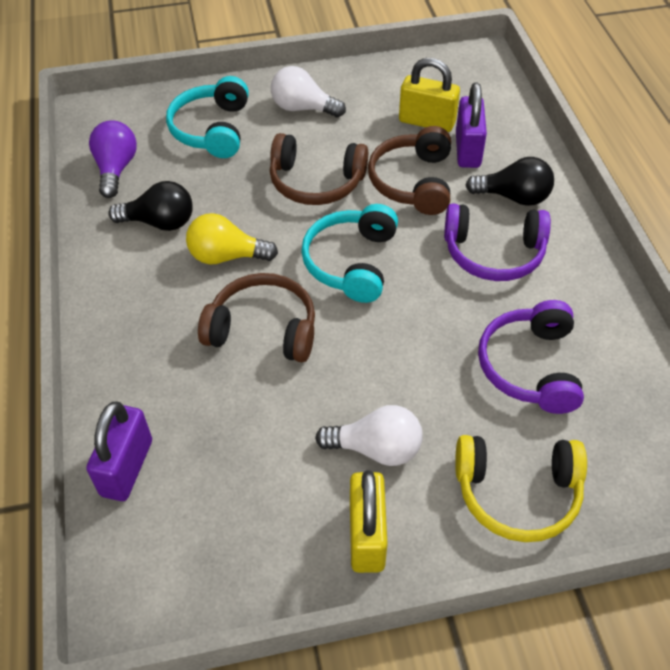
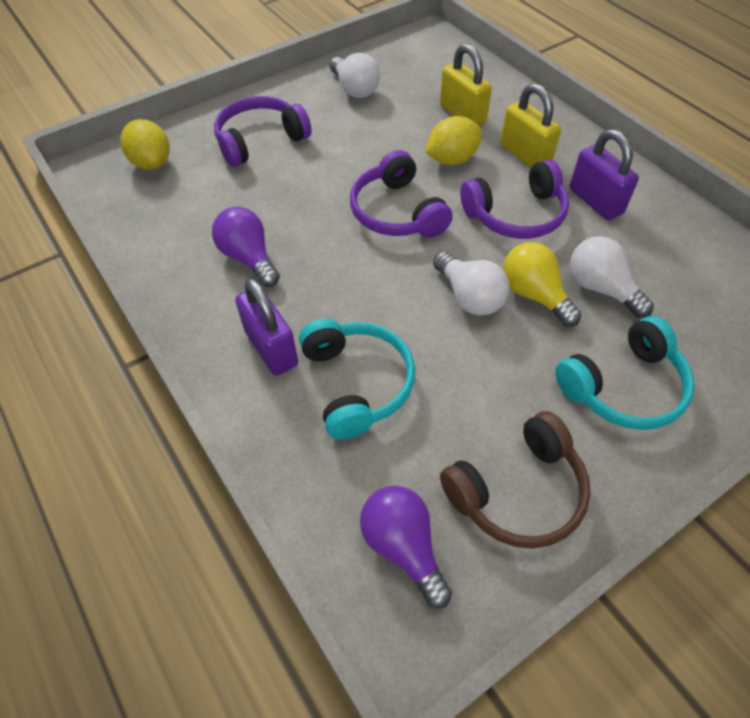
black light bulb: [108,181,193,231] [465,157,554,206] = 2 -> none = 0
brown headphones: [198,273,315,362] [270,133,368,205] [368,126,451,215] = 3 -> [440,411,591,549] = 1
purple headphones: [444,203,551,281] [478,300,584,414] = 2 -> [214,96,312,167] [350,150,453,238] [460,160,569,239] = 3
purple light bulb: [89,120,137,198] = 1 -> [212,207,280,287] [360,486,452,609] = 2
white light bulb: [271,66,346,117] [315,405,423,466] = 2 -> [330,53,380,98] [433,252,510,316] [570,236,654,318] = 3
yellow headphones: [455,435,587,542] = 1 -> none = 0
yellow lemon: none = 0 -> [120,119,170,170] [425,116,482,165] = 2

